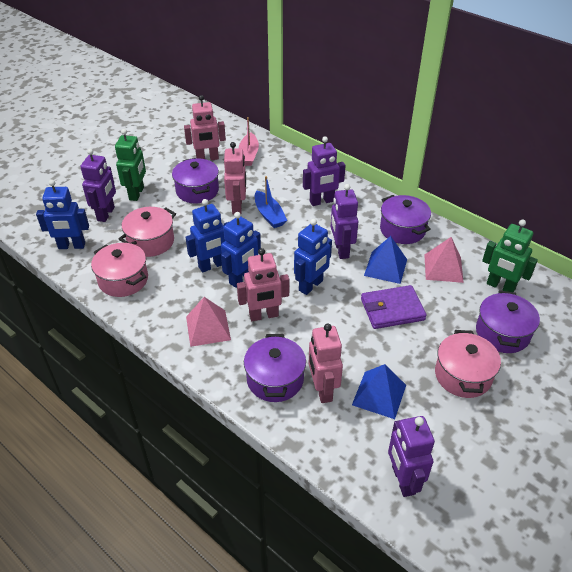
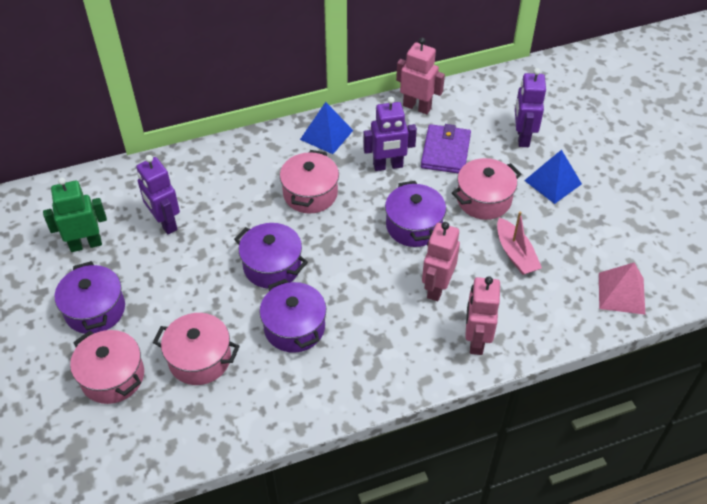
blue boat: [255,176,287,228] = 1 -> none = 0
blue robot: [36,180,89,249] [185,199,229,273] [221,212,261,288] [294,219,332,295] = 4 -> none = 0
green robot: [115,129,146,201] [482,219,538,292] = 2 -> [43,177,107,252] = 1
pink pot: [91,243,148,297] [119,207,176,257] [435,330,501,398] = 3 -> [70,330,144,404] [153,313,240,385] [280,150,339,213] [452,158,521,220] = 4
pink pyramid: [186,297,231,347] [424,237,464,283] = 2 -> [599,263,645,315] = 1
pink robot: [184,95,226,160] [224,142,246,215] [237,248,289,321] [308,323,343,403] = 4 -> [396,38,445,114] [422,222,460,301] [465,276,500,355] = 3
purple robot: [80,149,116,222] [303,136,346,206] [331,184,359,259] [388,416,435,497] = 4 -> [136,155,180,234] [363,97,417,171] [515,68,546,147] = 3

